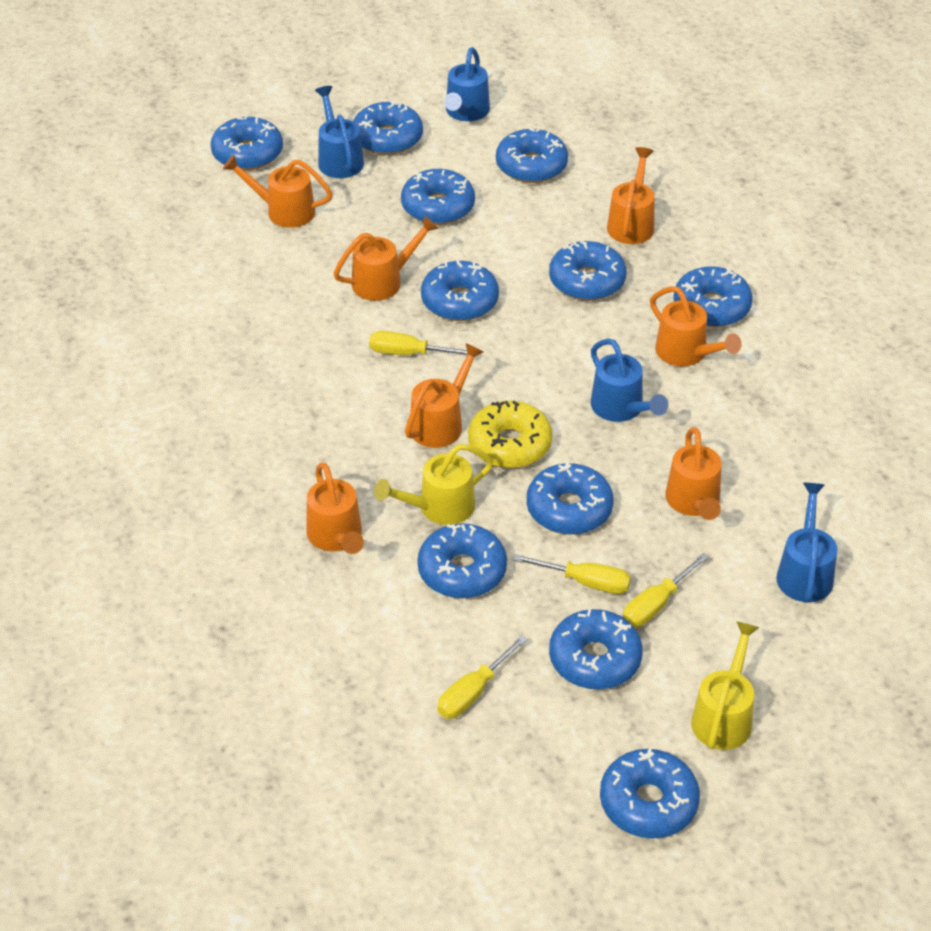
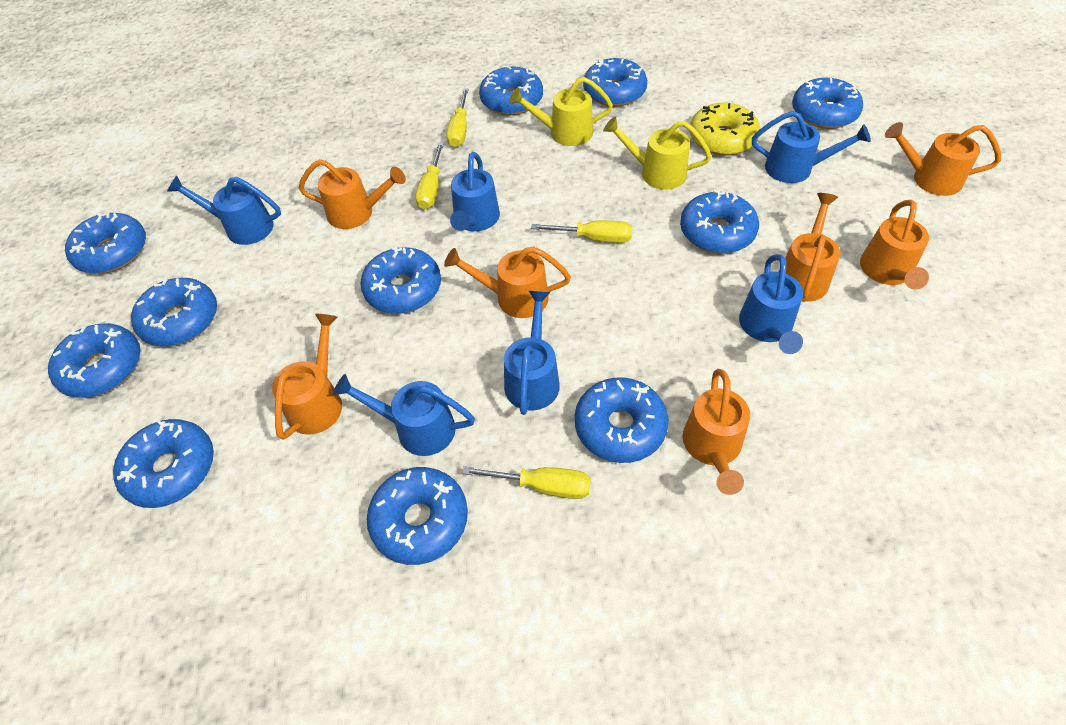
blue watering can: [315,86,364,178] [444,47,490,121] [591,338,668,422] [776,483,837,602] = 4 -> [167,176,281,245] [333,374,475,456] [450,152,500,231] [504,291,560,415] [739,254,803,354] [752,111,871,183] = 6

